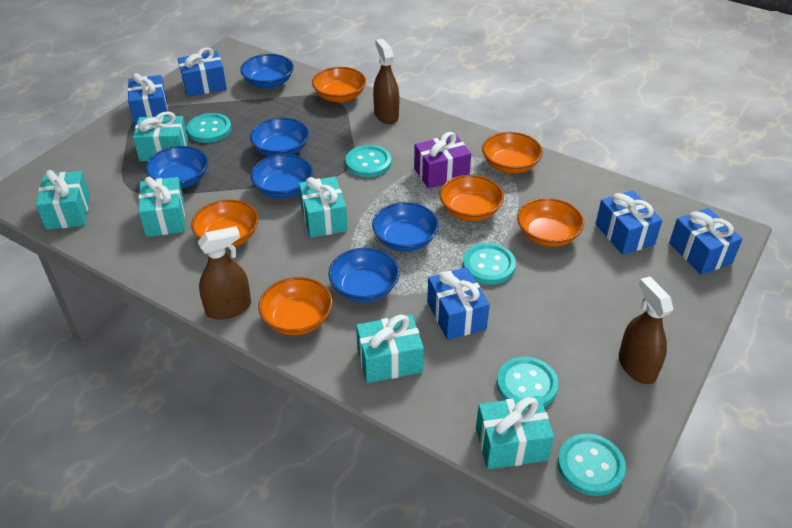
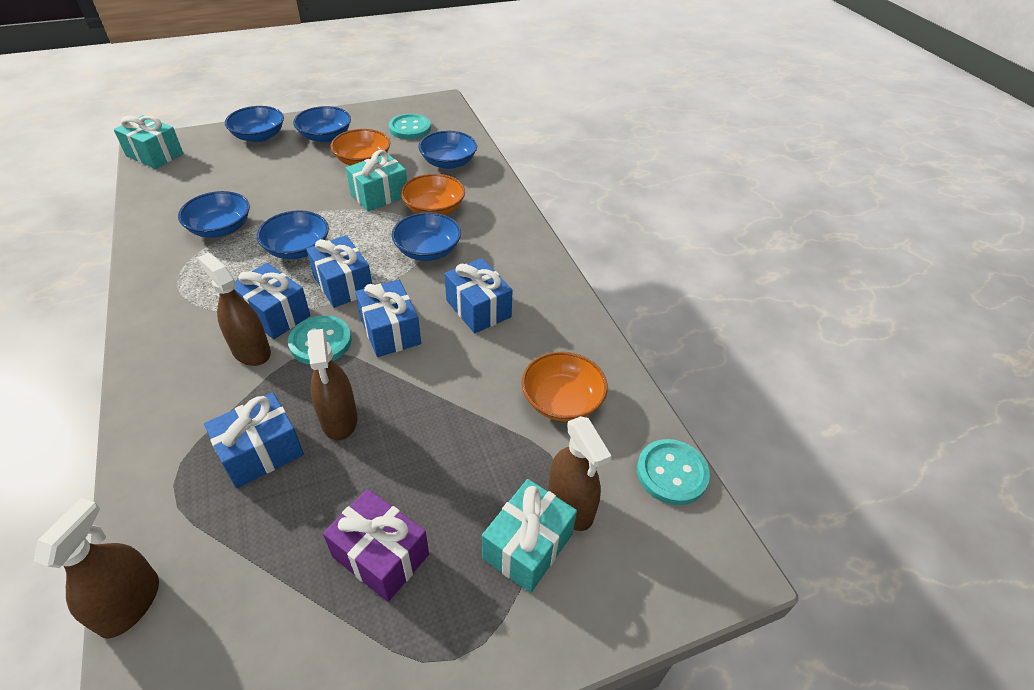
brown spray bottle: [198,226,251,320] [373,39,399,124] [619,276,673,384] = 3 -> [33,498,159,639] [197,252,271,366] [307,329,358,440] [548,416,611,531] = 4
orange bowl: [191,200,259,249] [258,277,333,335] [312,67,366,102] [440,175,504,221] [482,132,543,174] [517,198,584,247] = 6 -> [330,129,390,166] [401,174,465,215] [521,352,608,422] = 3
turquoise button: [187,113,232,143] [346,145,391,177] [463,243,516,285] [497,357,558,407] [558,434,626,496] = 5 -> [288,316,352,364] [389,114,431,139] [637,439,710,505] = 3
turquoise gift: [36,170,90,230] [133,112,188,161] [139,177,185,237] [299,177,348,238] [356,314,424,383] [476,396,554,469] = 6 -> [114,115,183,169] [346,150,407,211] [482,479,577,593] = 3

